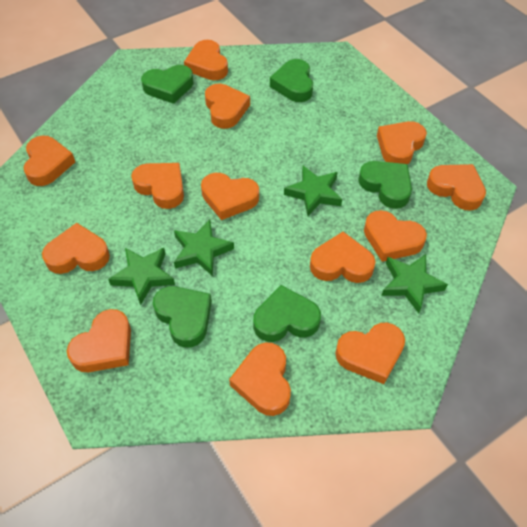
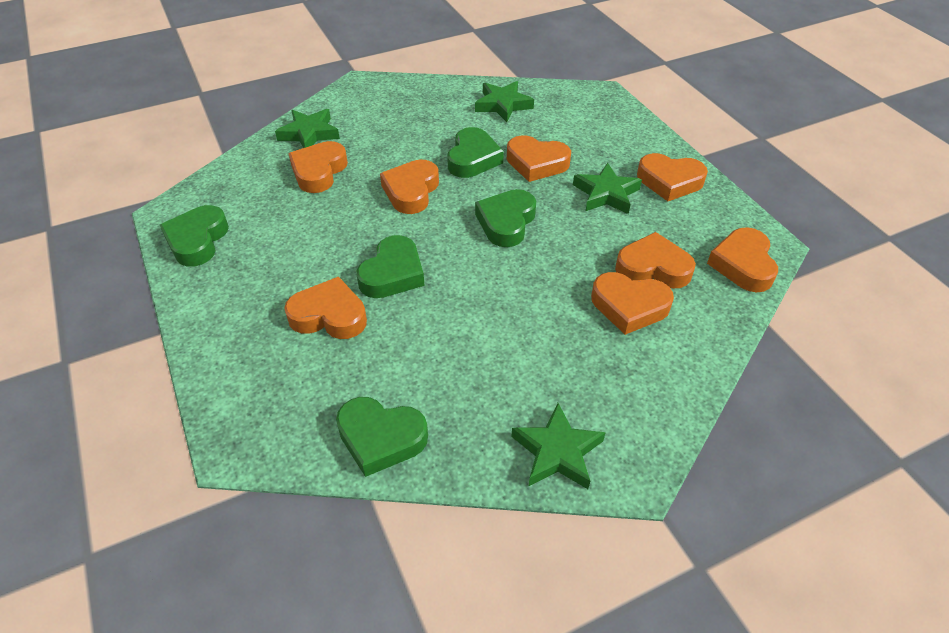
orange heart: [23,136,75,186] [42,223,110,274] [67,309,131,372] [131,163,184,209] [184,40,228,80] [201,173,259,220] [205,84,250,129] [229,342,291,416] [310,232,376,283] [335,322,405,384] [364,210,427,262] [377,121,427,164] [427,164,486,210] = 13 -> [284,277,367,339] [288,141,348,193] [380,160,439,214] [507,135,571,182] [591,272,674,335] [615,232,696,288] [637,153,708,201] [707,227,778,292] = 8

